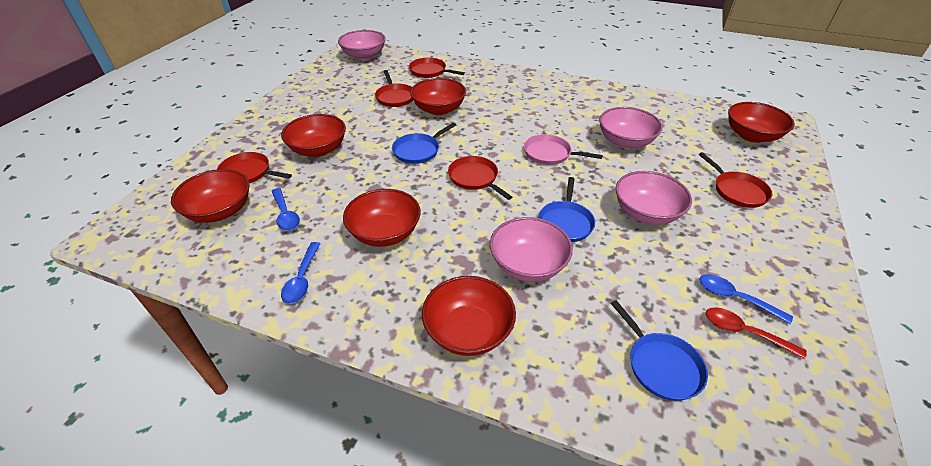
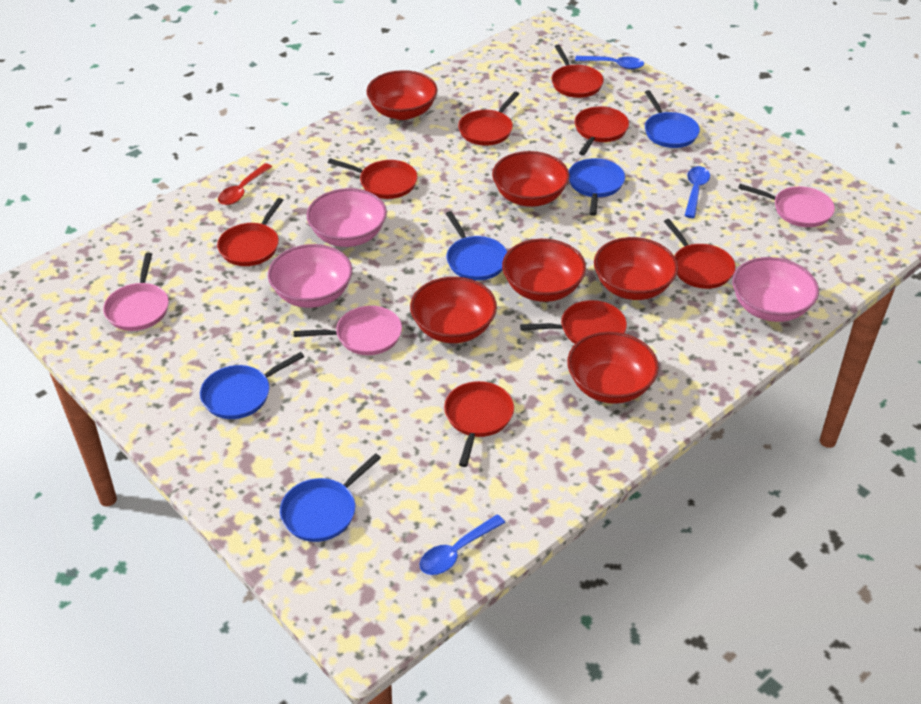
blue pan: [392,123,456,164] [539,177,595,242] [611,300,708,401] = 3 -> [200,352,304,419] [280,453,381,542] [446,211,507,281] [569,158,625,216] [645,90,700,148] = 5
pink bowl: [338,30,386,60] [490,217,573,282] [599,107,663,149] [616,171,692,225] = 4 -> [268,244,352,308] [306,188,387,247] [732,257,819,322] = 3
pink pan: [524,134,603,165] = 1 -> [103,253,169,331] [294,306,402,355] [738,184,835,227] = 3
red pan: [217,152,292,183] [375,70,413,107] [409,58,465,78] [448,156,512,200] [699,152,772,208] = 5 -> [217,198,283,266] [328,158,418,199] [444,381,514,467] [458,91,519,146] [520,300,627,344] [552,45,604,98] [575,106,629,155] [664,219,736,289] = 8

